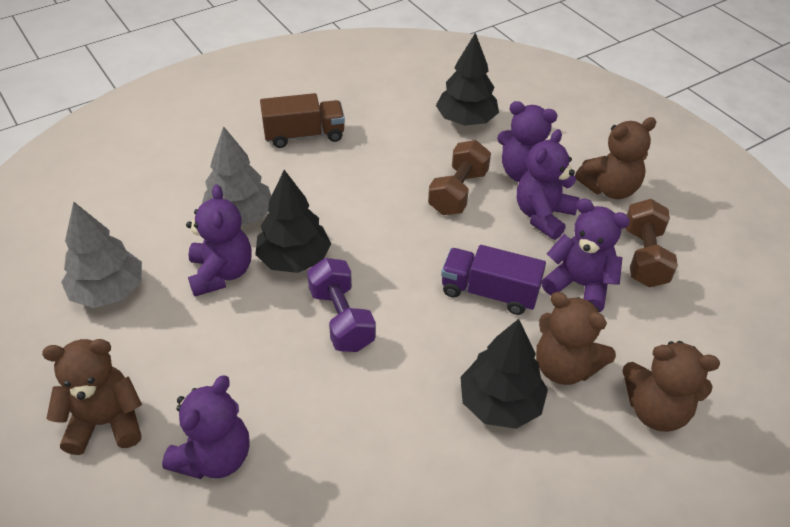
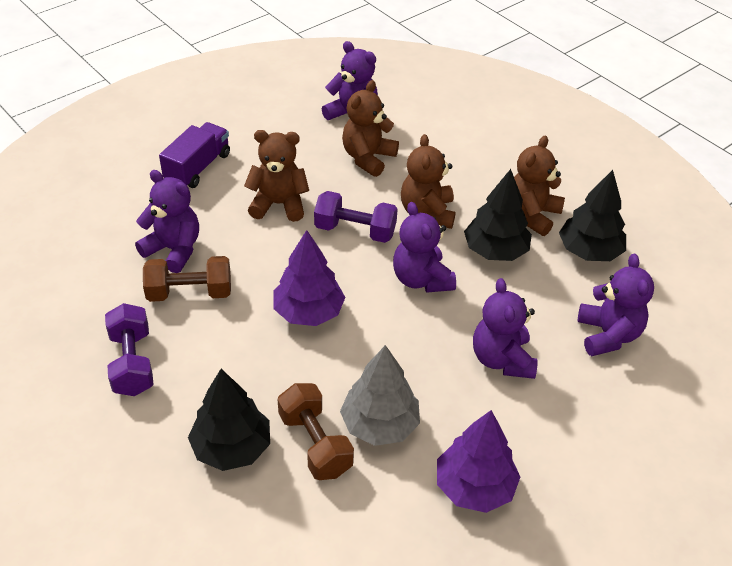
brown truck: [260,93,345,148] = 1 -> none = 0
grey tree: [61,202,142,308] [202,126,271,226] = 2 -> [340,345,420,446] = 1
purple dumbbell: [307,258,376,352] = 1 -> [105,303,154,396] [314,191,398,243] = 2
purple tree: none = 0 -> [274,230,345,326] [437,410,520,513] = 2

